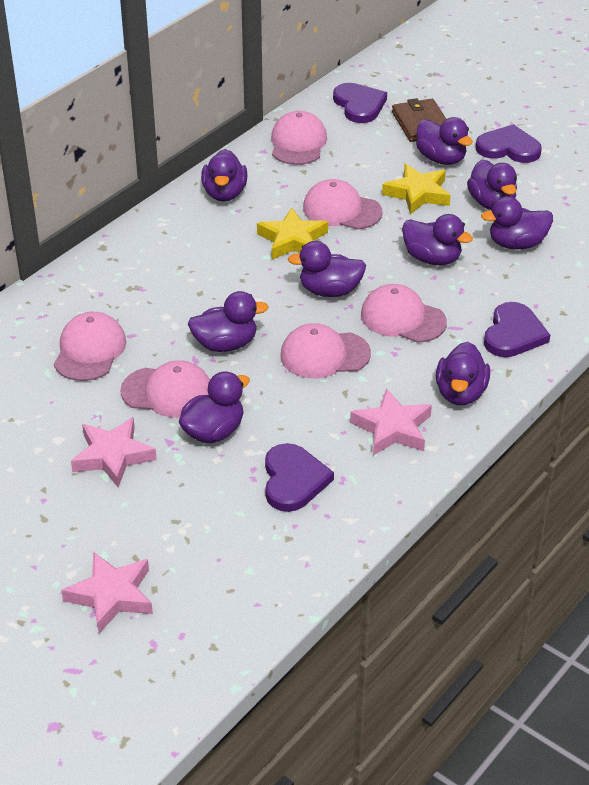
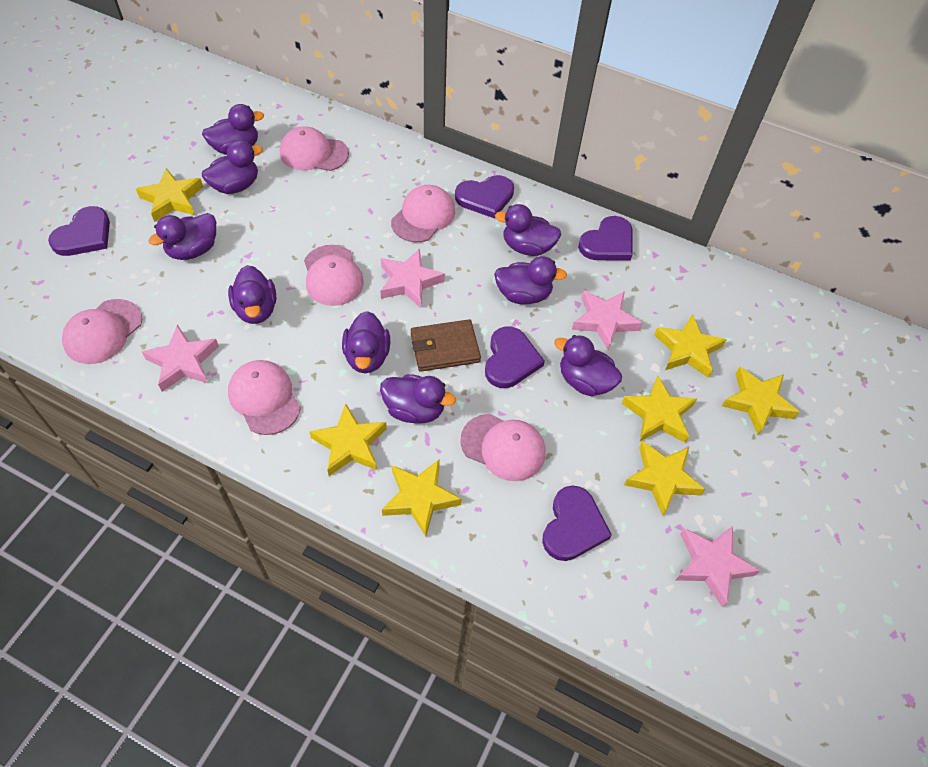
pink star: [61,552,153,633] [71,417,157,487] [350,388,432,455] = 3 -> [142,324,219,392] [380,249,445,308] [572,290,642,350] [676,526,760,608] = 4
purple heart: [265,443,334,512] [333,83,387,123] [476,124,542,163] [484,302,550,357] = 4 -> [48,206,110,256] [455,175,514,218] [485,326,545,388] [542,485,612,561] [578,216,632,261] = 5
yellow star: [257,207,328,259] [382,164,451,215] = 2 -> [136,168,203,222] [309,403,387,476] [382,459,462,537] [622,376,697,443] [624,441,705,516] [654,314,727,378] [722,367,799,435] = 7

